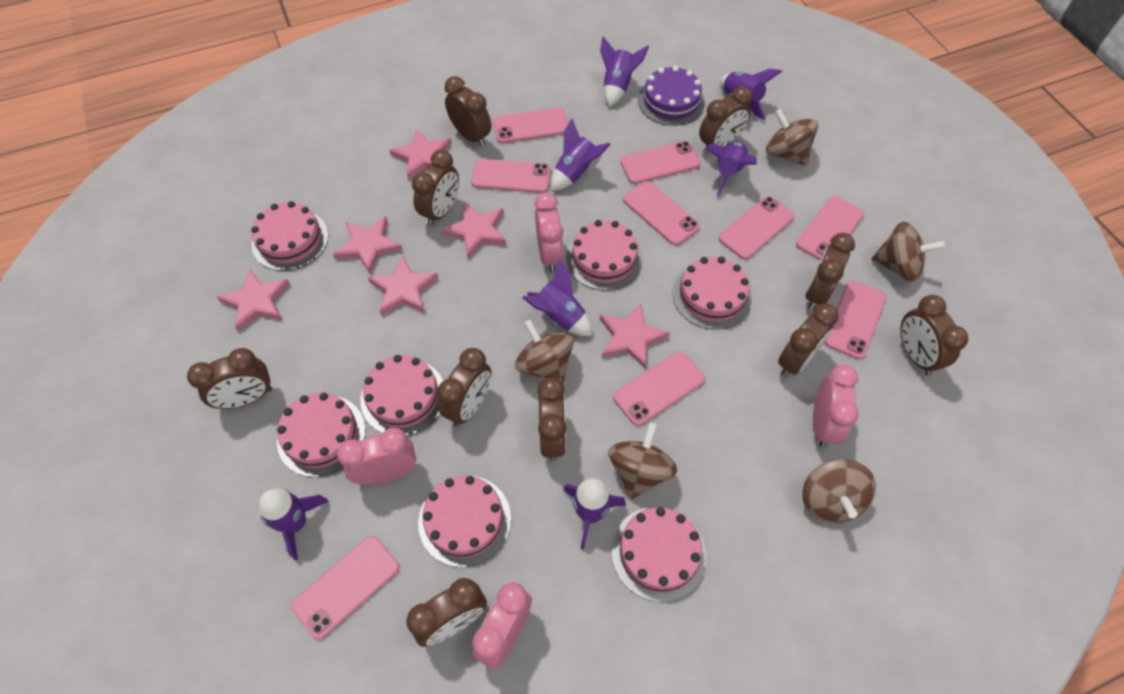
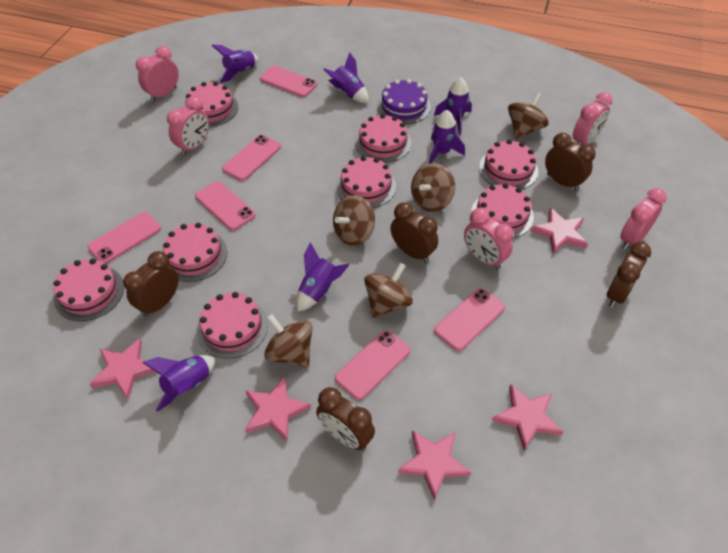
brown clock: [187,348,272,409] [407,578,487,647] [412,150,459,226] [437,348,491,426] [445,76,491,147] [537,377,566,461] [699,87,752,154] [778,303,838,377] [805,233,855,310] [900,295,968,375] = 10 -> [123,251,178,317] [316,387,375,450] [390,203,438,263] [545,133,596,191] [607,242,651,308] = 5
pink cake: [251,201,328,271] [277,393,366,477] [360,355,443,436] [418,476,511,567] [566,220,643,291] [611,506,706,602] [673,257,752,330] = 7 -> [53,259,124,321] [163,223,227,282] [185,82,238,127] [197,292,268,358] [336,156,396,208] [355,114,411,163] [471,183,534,238] [479,139,538,190] = 8
pink clock: [337,428,416,485] [472,582,532,669] [534,192,564,272] [813,364,859,447] = 4 -> [136,46,179,102] [167,96,209,155] [464,208,514,270] [573,92,613,145] [620,188,667,250] = 5
pink phone: [291,536,400,640] [472,159,551,193] [493,107,568,143] [613,351,705,426] [620,141,701,184] [623,181,700,246] [719,196,795,260] [796,196,864,260] [824,280,886,359] = 9 -> [87,212,161,264] [195,181,256,231] [222,135,281,181] [260,66,317,97] [335,330,411,400] [434,288,505,351] = 6
pink star: [217,269,290,332] [333,216,403,274] [368,256,438,316] [389,129,452,180] [441,202,506,258] [600,303,670,369] = 6 -> [89,339,156,399] [245,376,311,441] [398,430,471,501] [492,384,563,450] [531,208,588,254] = 5
purple rocket: [259,489,329,560] [522,260,592,336] [551,119,611,191] [563,479,626,550] [600,36,649,107] [705,141,757,196] [720,69,782,120] = 7 -> [142,355,215,412] [212,44,258,83] [296,242,349,312] [323,52,369,103] [429,110,465,164] [434,77,472,135] = 6

